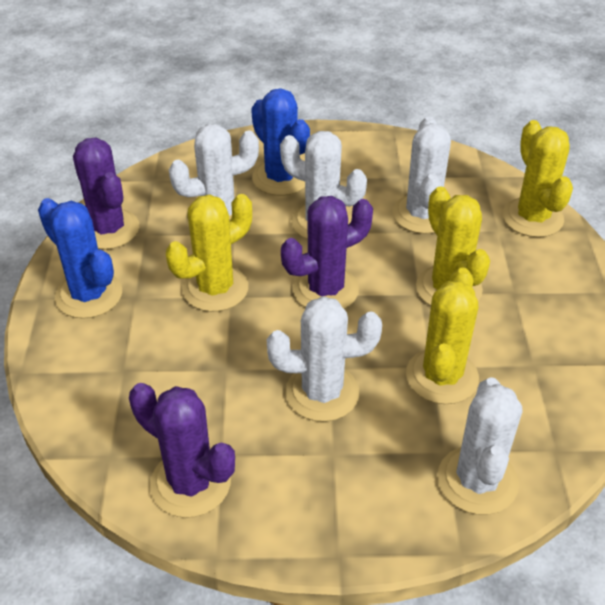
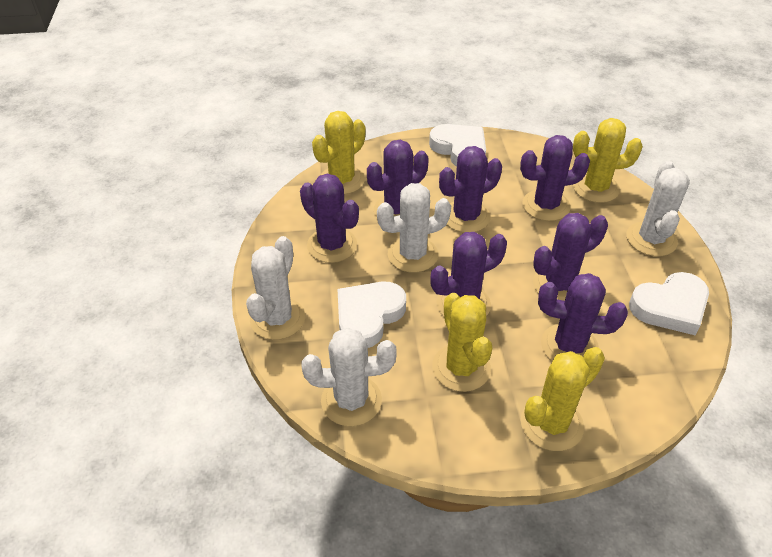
blue cactus: [38,198,122,319] [251,88,310,196] = 2 -> none = 0
purple cactus: [73,138,139,250] [129,383,235,518] [281,196,373,309] = 3 -> [300,174,359,263] [367,140,429,217] [430,232,507,316] [439,146,502,232] [520,135,590,221] [533,213,608,301] [538,273,628,361] = 7
white cactus: [169,124,259,221] [267,296,382,422] [280,131,367,239] [392,116,451,234] [437,377,522,515] = 5 -> [246,236,305,340] [301,328,397,426] [377,183,451,273] [626,161,690,256] = 4
white heart: none = 0 -> [337,282,406,348] [429,124,486,166] [629,272,709,335] = 3

